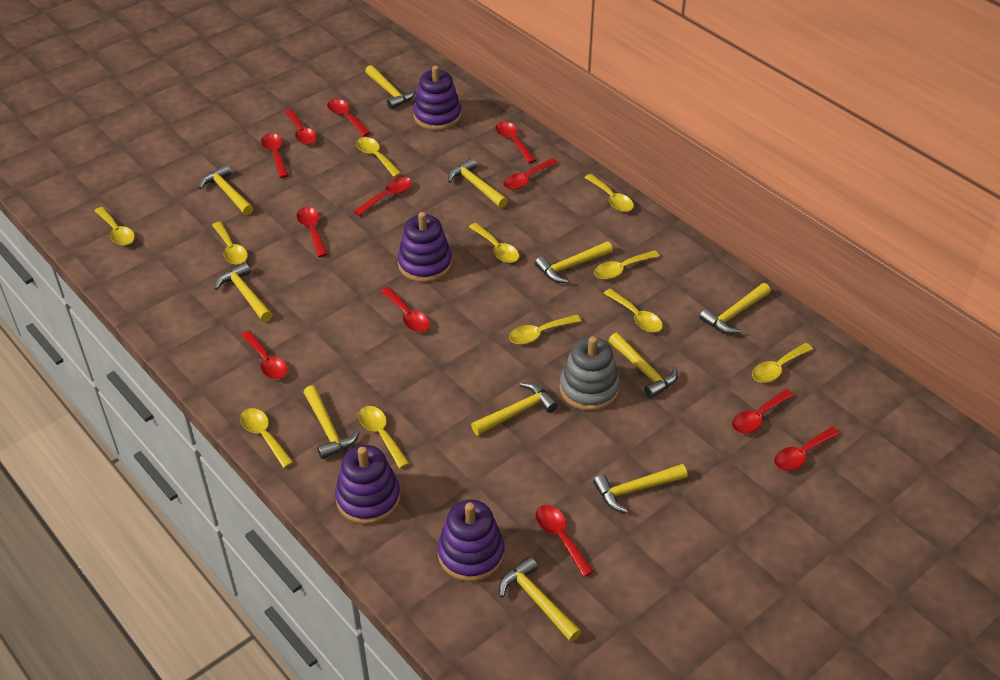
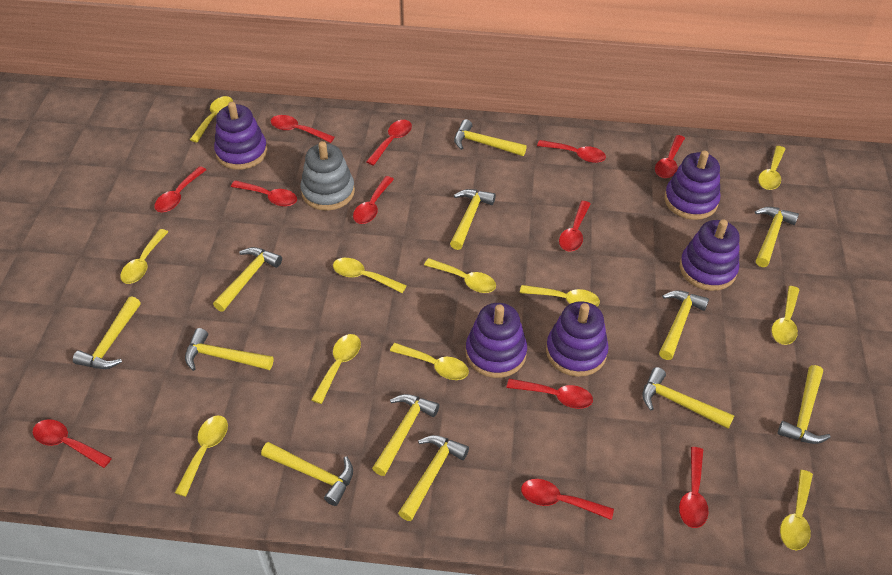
purple stacking toy: [335,445,400,524] [398,212,452,282] [413,66,461,130] [438,500,505,582] = 4 -> [214,102,267,170] [466,303,527,378] [546,301,609,377] [664,151,720,220] [680,219,740,291] = 5
yellow hammer: [199,164,253,215] [214,262,272,322] [303,385,360,459] [365,65,416,109] [448,158,508,208] [471,382,558,436] [499,556,582,642] [535,241,613,283] [593,464,687,513] [608,333,678,398] [699,283,771,334] = 11 -> [73,296,141,369] [185,328,273,371] [213,247,282,312] [261,442,353,506] [372,394,440,476] [398,435,469,521] [450,189,496,250] [454,119,527,156] [642,367,735,429] [659,290,709,360] [755,207,799,267] [778,365,831,444] = 12

